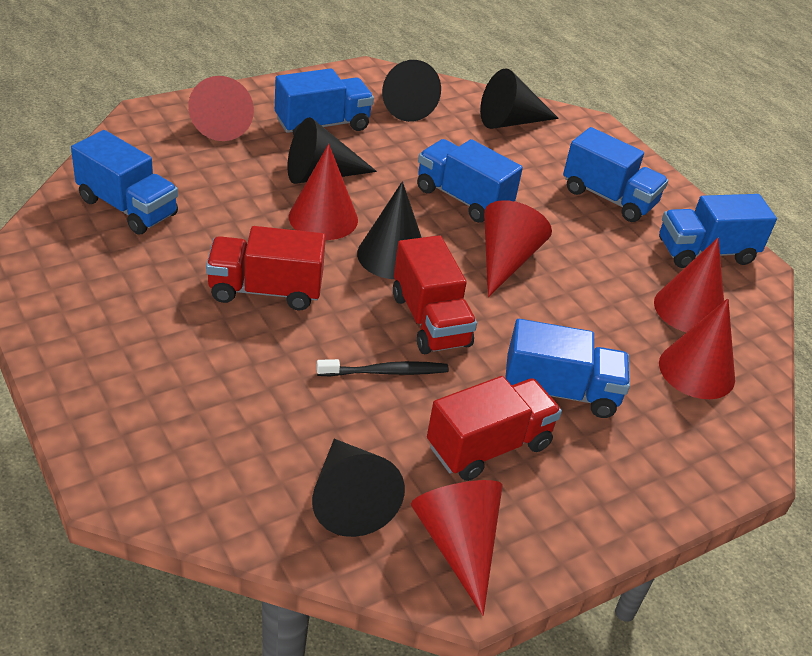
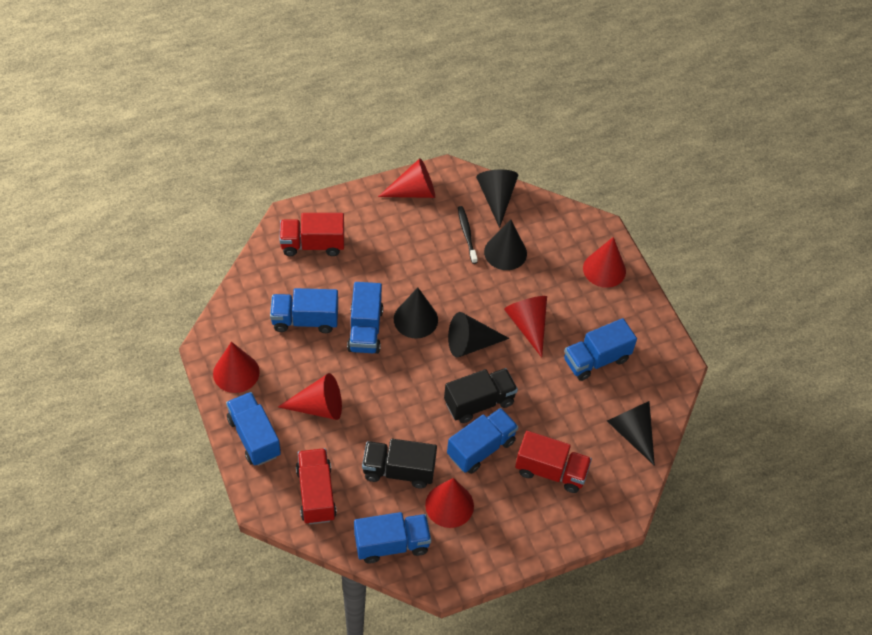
black truck: none = 0 -> [362,439,437,489] [444,368,518,423] = 2

